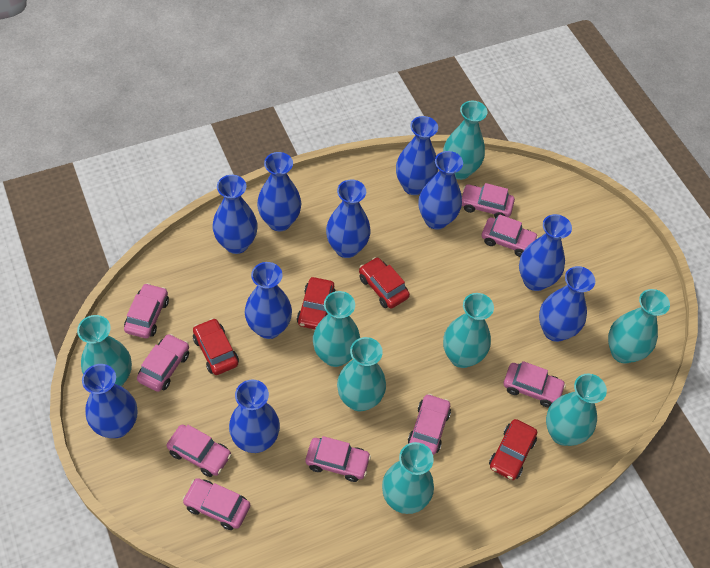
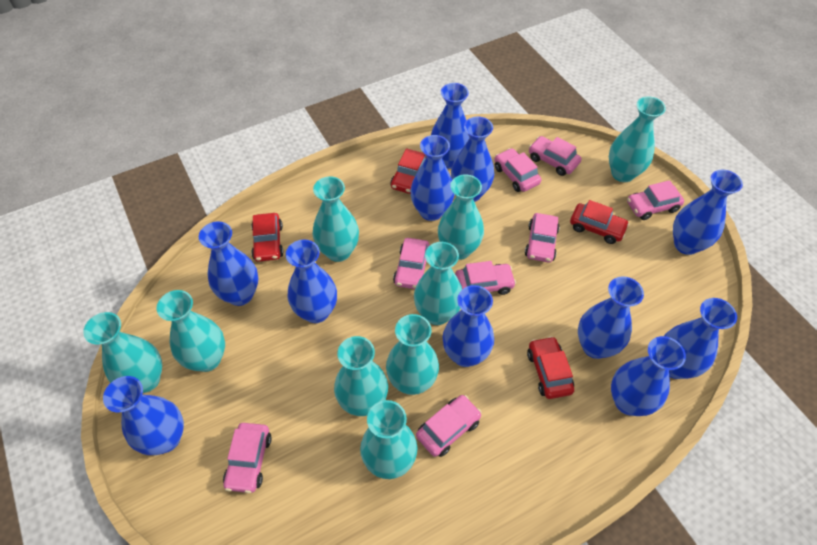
blue vase: [82,364,137,438] [212,175,258,254] [229,380,280,453] [245,262,292,339] [257,152,301,231] [326,180,371,258] [396,116,438,195] [419,151,463,230] [519,214,572,291] [539,266,595,342] = 10 -> [103,376,184,455] [199,222,258,306] [286,240,337,323] [410,135,454,221] [431,83,469,169] [443,285,494,367] [451,117,494,202] [578,276,644,359] [611,336,686,416] [664,298,737,379] [673,170,743,255] = 11
pink car: [124,283,169,338] [137,334,189,392] [167,425,231,477] [182,478,250,530] [306,436,371,482] [408,394,451,455] [462,183,515,219] [482,214,538,257] [504,361,566,407] = 9 -> [223,423,272,493] [393,238,429,289] [416,395,482,457] [455,261,516,295] [494,148,541,192] [525,213,560,262] [529,136,582,176] [627,180,684,220] = 8
turquoise vase: [77,315,132,387] [313,291,360,367] [337,337,386,412] [382,442,434,514] [443,101,487,180] [443,293,494,368] [546,374,607,446] [608,289,670,364] = 8 -> [83,312,162,393] [157,290,225,372] [313,176,359,262] [334,336,388,416] [360,400,417,479] [386,314,439,395] [414,242,462,325] [438,174,484,260] [609,96,666,182] = 9

